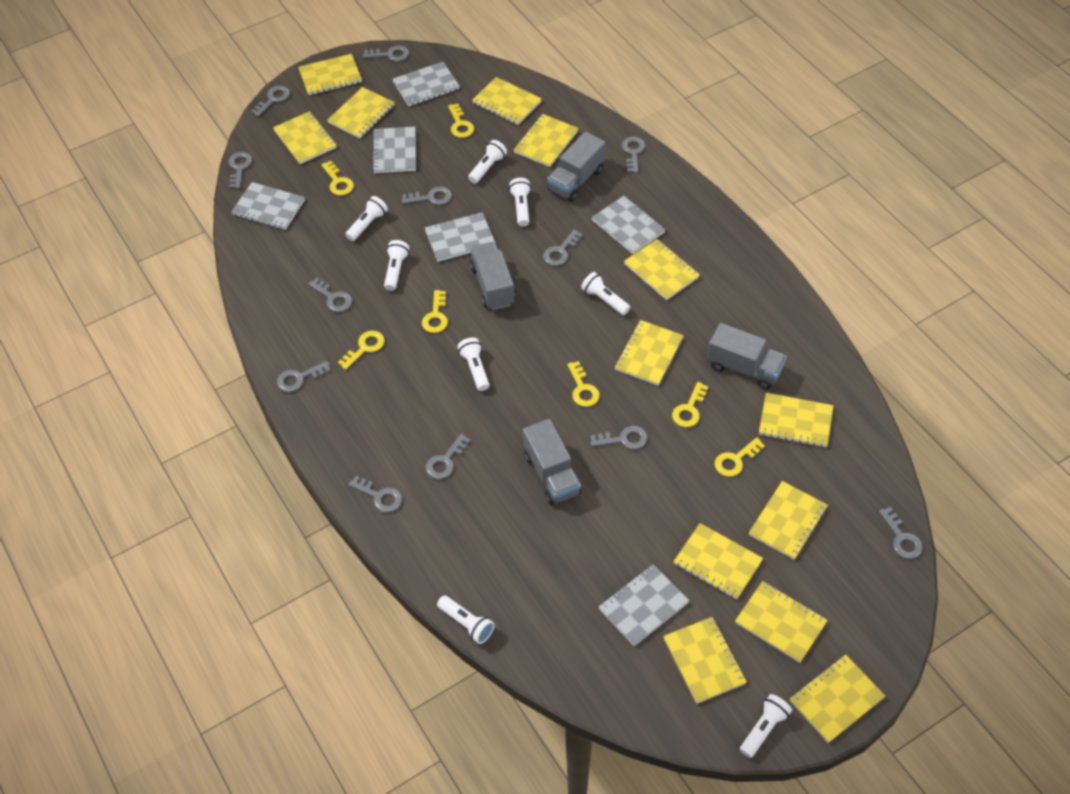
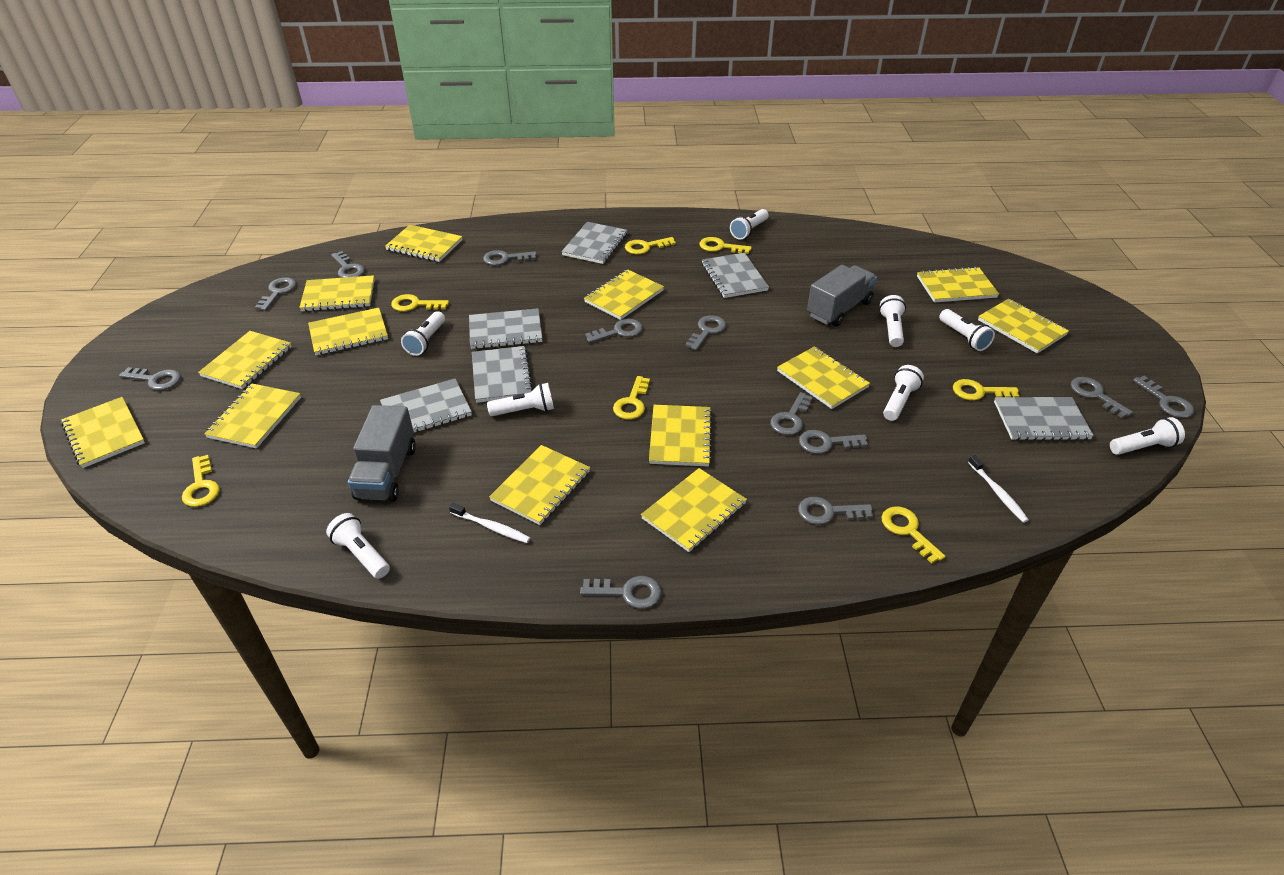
grey truck: [470,242,515,310] [523,419,581,505] [547,132,606,202] [707,323,787,390] = 4 -> [348,405,416,502] [807,265,877,327] = 2
white toothbrush: none = 0 -> [449,503,530,543] [968,455,1029,523] = 2

